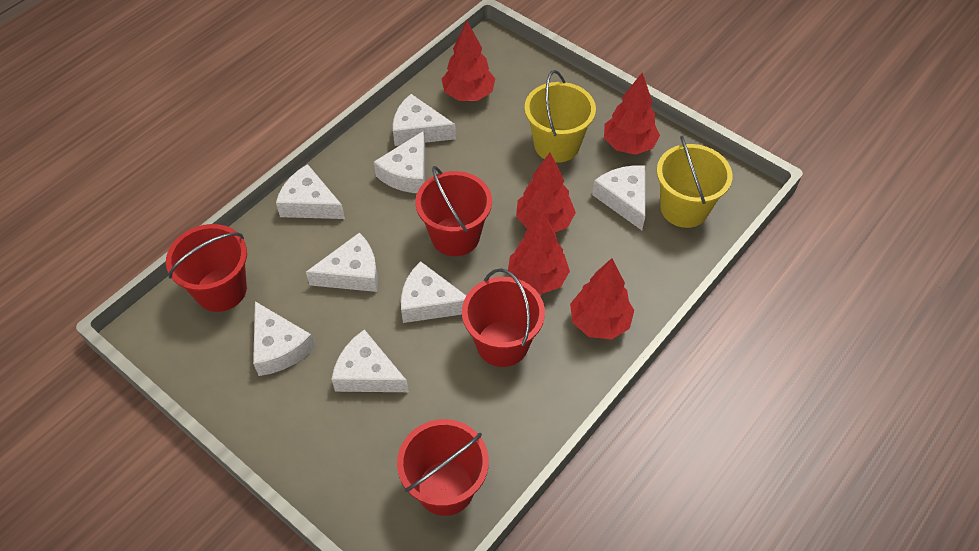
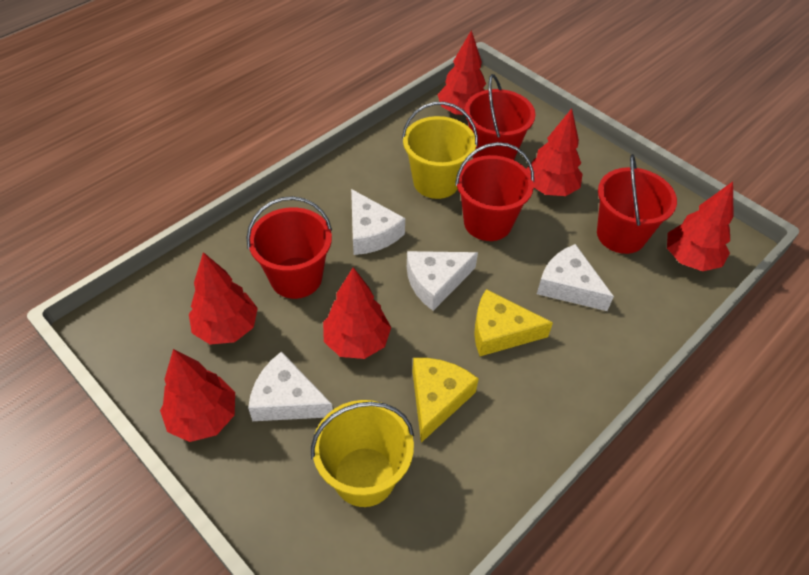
red tree: [442,21,495,101] [508,212,570,294] [516,153,576,232] [570,258,634,339] [604,73,660,155] = 5 -> [160,349,235,442] [189,252,258,345] [323,267,391,359] [437,30,486,116] [526,108,583,196] [667,182,734,271] = 6
white cheese: [253,301,315,376] [276,164,345,219] [306,233,378,292] [332,329,409,392] [374,131,425,193] [393,94,456,146] [401,261,466,323] [592,165,645,230] = 8 -> [248,351,333,421] [351,189,405,255] [407,251,478,311] [537,244,614,311] = 4
yellow cheese: none = 0 -> [413,358,479,443] [474,289,553,356] = 2

